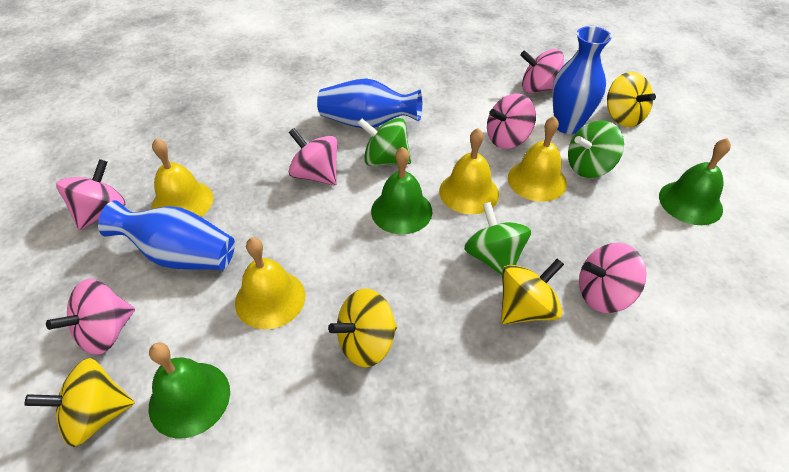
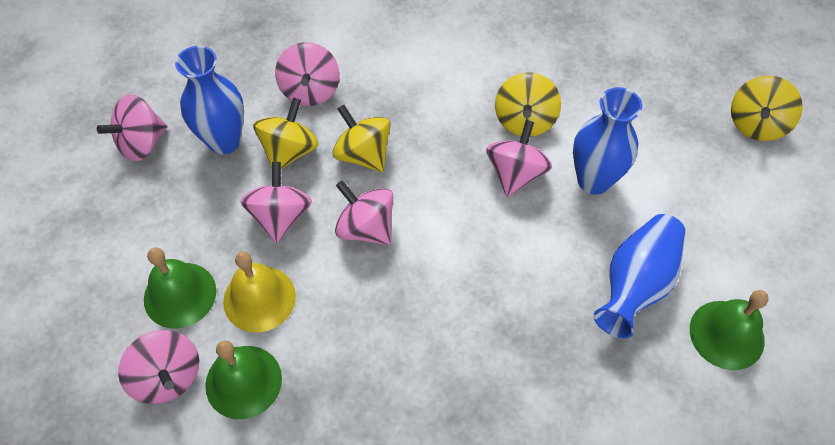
green spinning top: [357,118,411,166] [464,202,531,275] [568,120,624,178] = 3 -> none = 0
yellow bell: [151,138,214,217] [235,237,305,329] [439,128,499,214] [508,116,567,202] = 4 -> [223,251,296,332] = 1

